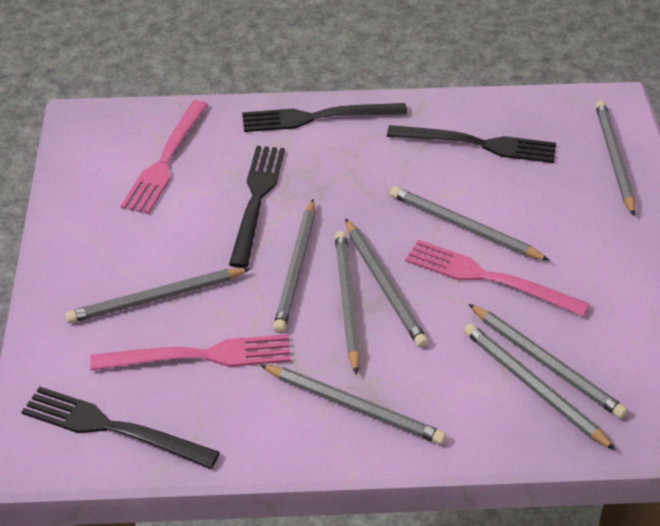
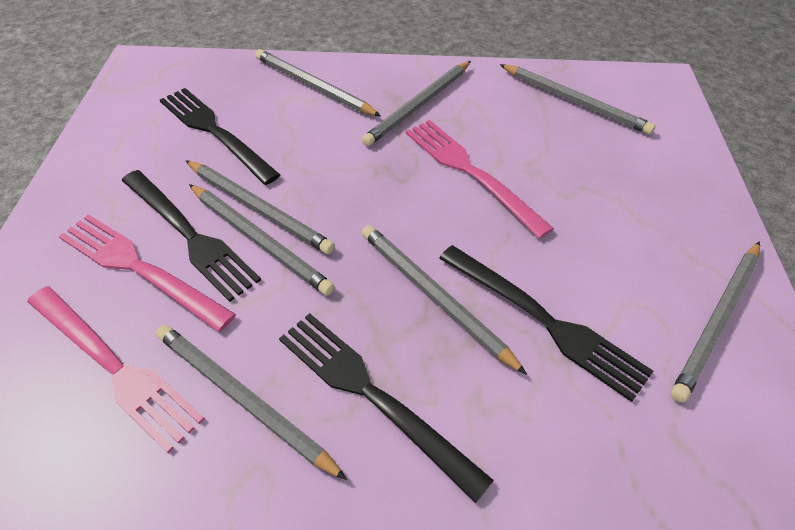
grey pencil: [65,268,251,323] [260,364,446,444] [273,199,315,333] [335,231,360,375] [345,219,428,348] [390,186,550,261] [464,323,616,451] [469,304,627,418] [595,101,635,216] = 9 -> [156,325,347,480] [185,160,335,254] [189,184,335,296] [255,49,381,116] [362,61,471,146] [362,225,527,375] [500,64,655,135] [671,242,760,403] = 8

